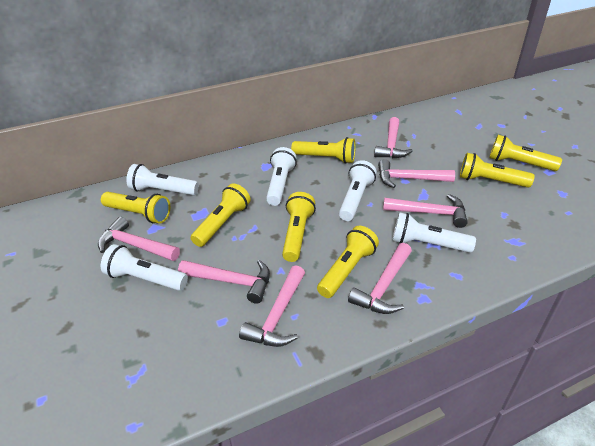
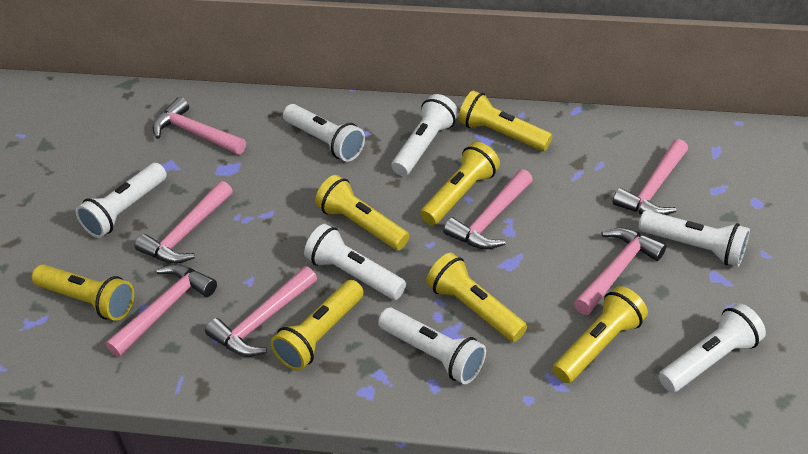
white flashlight: [101,244,188,291] [127,164,199,196] [266,147,297,206] [339,160,377,221] [392,212,476,253] = 5 -> [76,163,167,238] [283,104,365,162] [304,224,406,300] [378,308,486,384] [391,94,459,176] [639,210,750,267] [659,303,766,392] = 7

